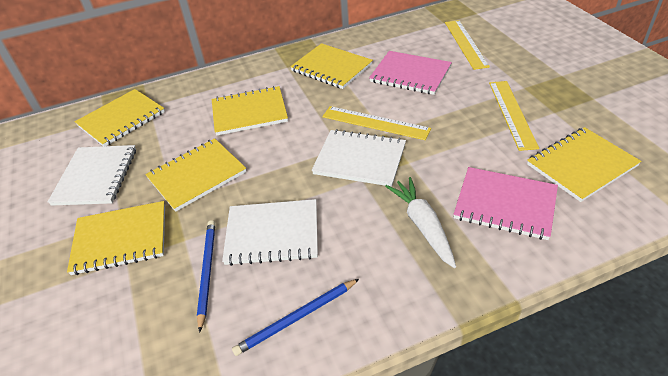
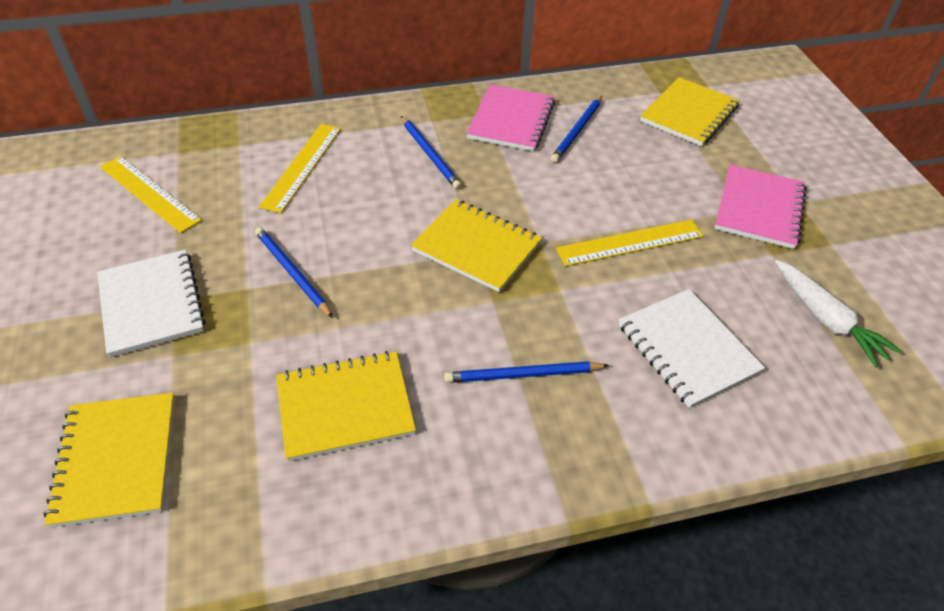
blue pencil: [197,220,215,333] [232,279,359,356] = 2 -> [255,227,333,318] [401,116,462,189] [444,361,609,383] [551,96,602,163] = 4
white notebook: [48,145,136,206] [222,199,318,266] [312,129,406,187] = 3 -> [97,250,206,357] [619,289,765,408] = 2
yellow notebook: [67,201,165,275] [75,89,165,146] [145,138,246,212] [212,86,288,136] [290,43,373,89] [527,127,641,202] = 6 -> [44,393,175,528] [276,351,416,462] [411,200,542,292] [640,77,740,146] = 4

